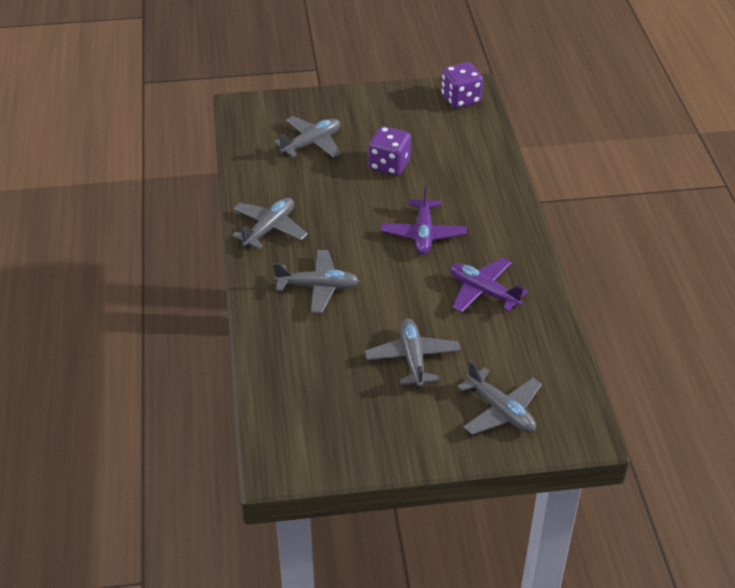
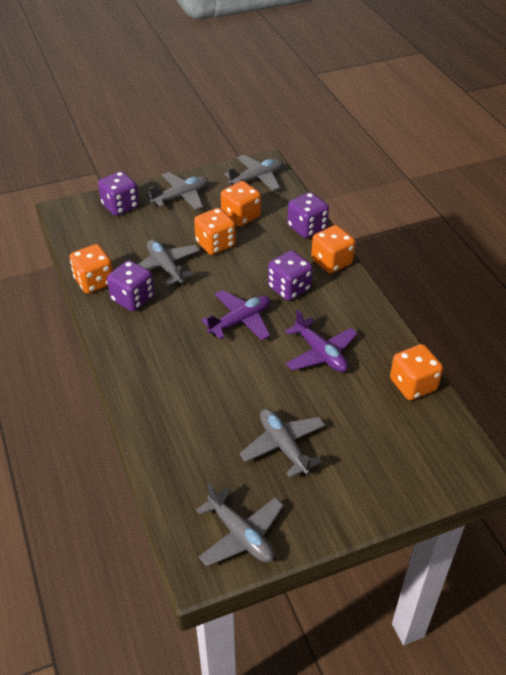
orange dice: none = 0 -> [70,244,113,294] [194,208,236,255] [221,181,261,226] [311,225,355,274] [390,344,443,400] = 5
purple dice: [369,126,411,176] [441,62,483,108] = 2 -> [98,171,139,216] [107,260,154,311] [268,250,313,301] [287,192,329,238] = 4

